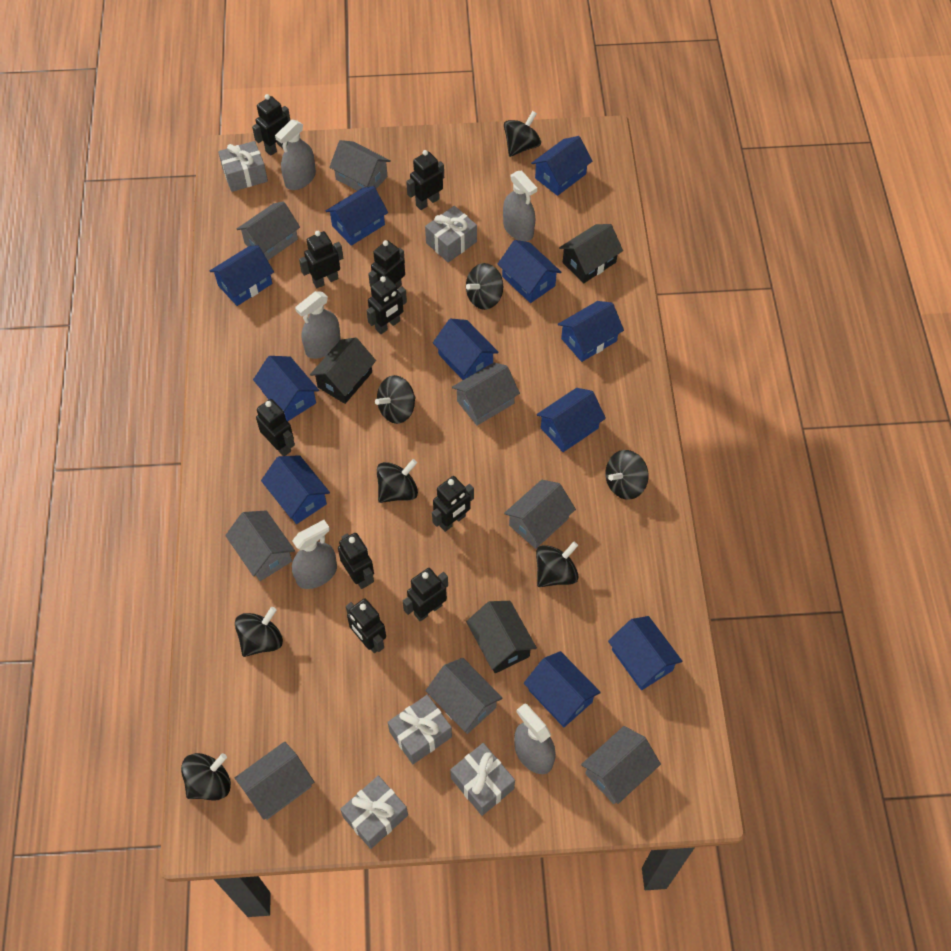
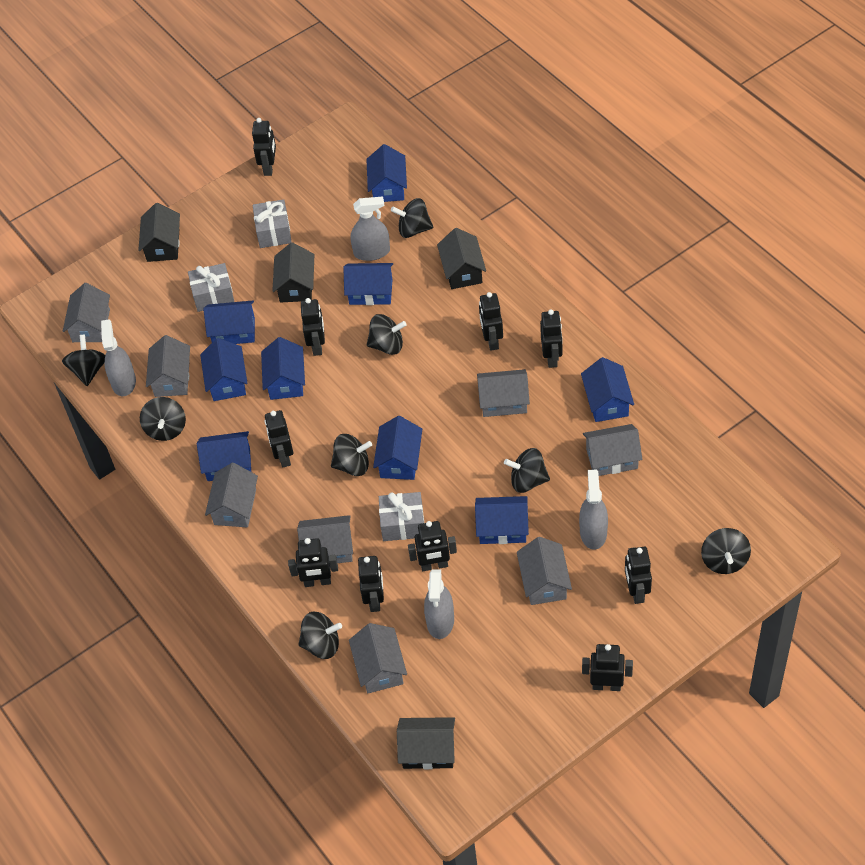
black house: [310,338,376,404] [466,601,537,673] [559,224,623,283] = 3 -> [138,203,180,262] [272,242,314,303] [397,717,455,769] [437,228,486,289] = 4
blue house: [210,245,274,306] [253,356,319,421] [261,455,330,524] [326,186,388,246] [433,319,499,380] [498,240,562,303] [524,651,601,727] [531,136,592,196] [537,388,606,452] [558,301,624,362] [608,616,683,690] = 11 -> [197,431,251,481] [200,338,248,401] [203,301,255,344] [261,337,305,400] [343,263,393,305] [366,144,407,202] [373,416,422,480] [475,496,529,544] [581,357,634,422] = 9
grey gift: [218,141,268,192] [340,776,408,849] [388,695,452,764] [425,206,477,263] [450,743,515,816] = 5 -> [188,263,234,312] [253,199,292,248] [379,492,424,541] = 3
grey spray bottle: [275,120,316,190] [292,520,337,589] [295,291,341,359] [503,170,537,241] [514,704,556,774] = 5 -> [101,320,136,396] [351,197,390,261] [424,569,454,639] [579,469,608,550] = 4

